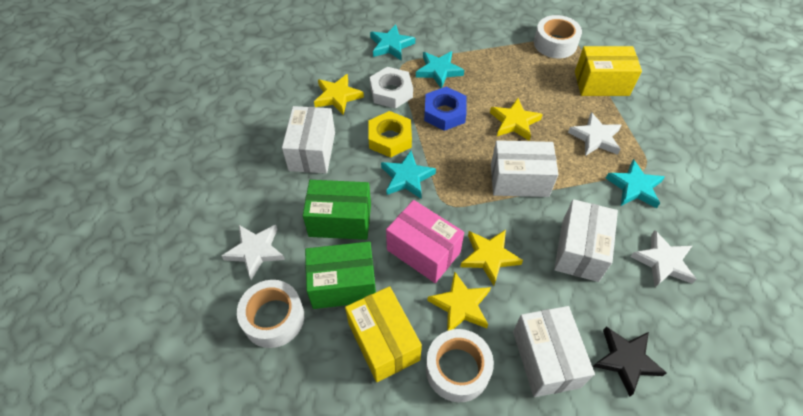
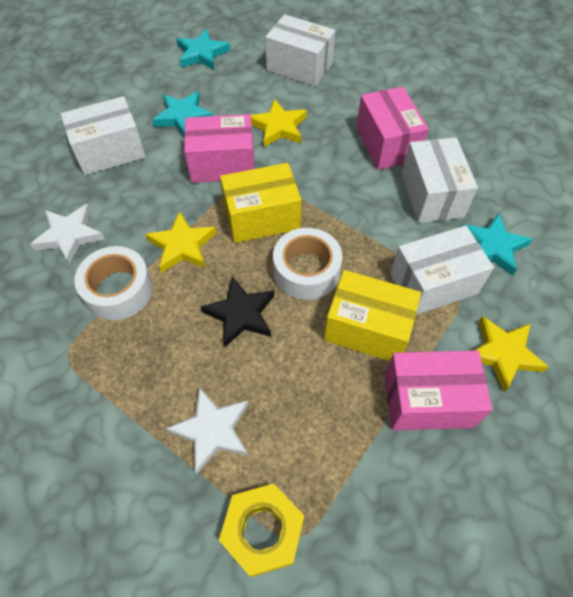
blue nut: [424,87,467,131] = 1 -> none = 0
green box: [303,180,371,240] [305,242,376,309] = 2 -> none = 0
pink box: [386,200,464,283] = 1 -> [184,114,255,183] [356,87,429,170] [384,350,493,430] = 3
turquoise star: [370,25,415,61] [381,151,436,199] [416,51,464,88] [606,159,665,208] = 4 -> [152,91,213,137] [177,29,230,70] [461,213,533,276] = 3
white nut: [370,67,413,109] = 1 -> none = 0
white star: [222,225,285,280] [568,112,622,156] [630,230,697,287] = 3 -> [30,204,105,265] [166,387,249,474] = 2
white tape: [237,280,304,348] [426,329,494,403] [534,15,582,58] = 3 -> [74,246,153,320] [273,228,343,300] = 2
yellow star: [314,74,364,115] [427,271,491,331] [460,230,523,286] [490,98,543,141] = 4 -> [145,211,217,273] [251,99,307,147] [475,316,549,392] = 3

